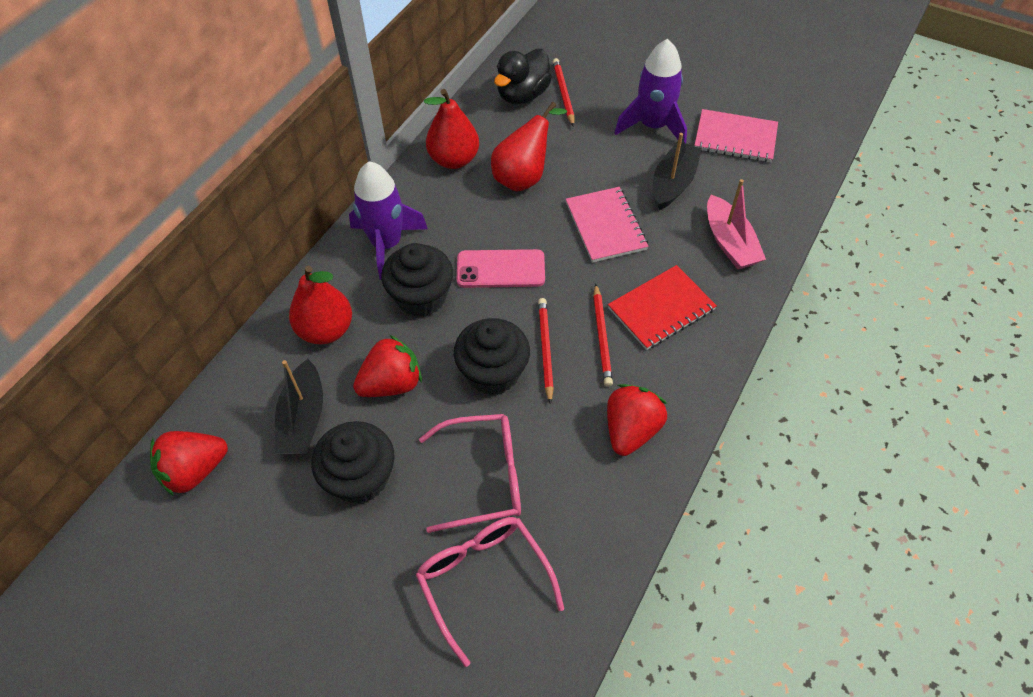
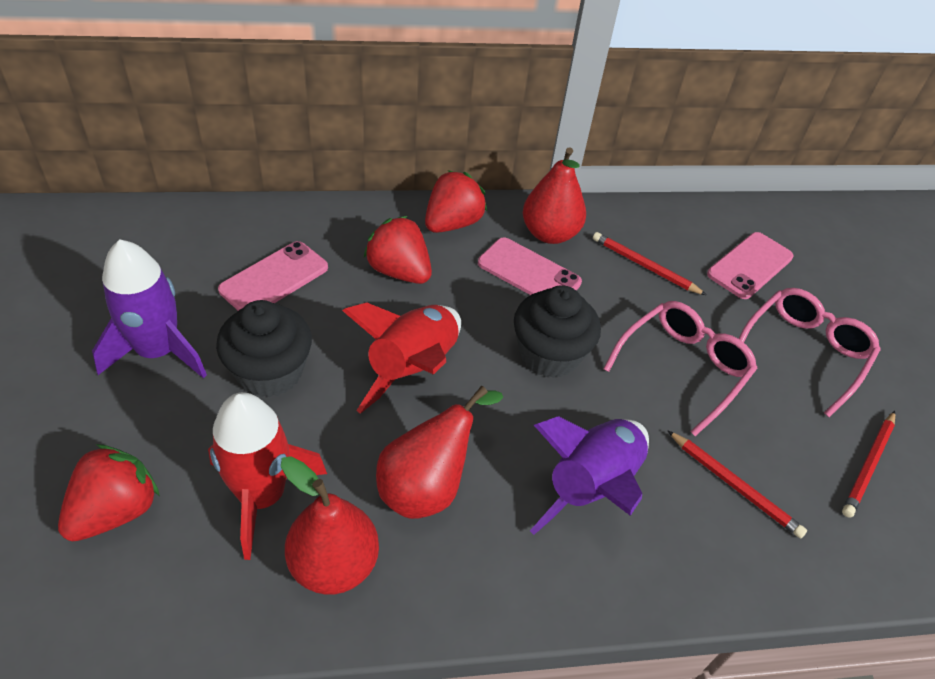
black boat: [275,359,323,454] [653,133,702,210] = 2 -> none = 0
black cupcake: [311,421,395,504] [381,243,453,317] [454,318,530,395] = 3 -> [216,300,312,397] [514,285,601,378] = 2
black duck: [494,49,552,104] = 1 -> none = 0
pink boat: [707,179,766,269] = 1 -> none = 0
pink notebook: [566,187,649,263] [694,109,778,162] = 2 -> none = 0
pink phone: [457,249,545,288] = 1 -> [218,241,328,311] [478,237,582,295] [707,232,794,299] = 3
red notebook: [608,265,717,350] = 1 -> none = 0
red rocket: none = 0 -> [208,392,327,560] [342,303,461,414] = 2

